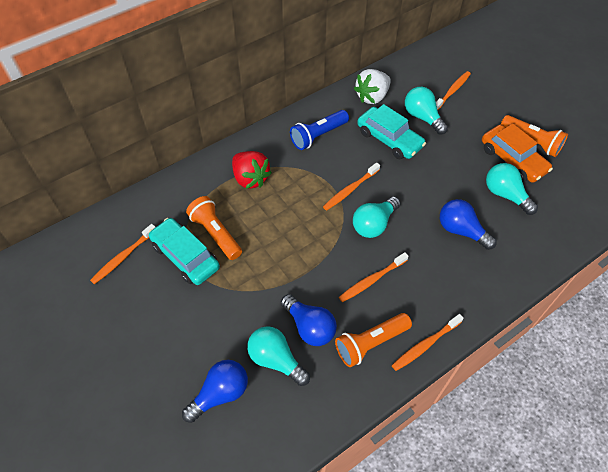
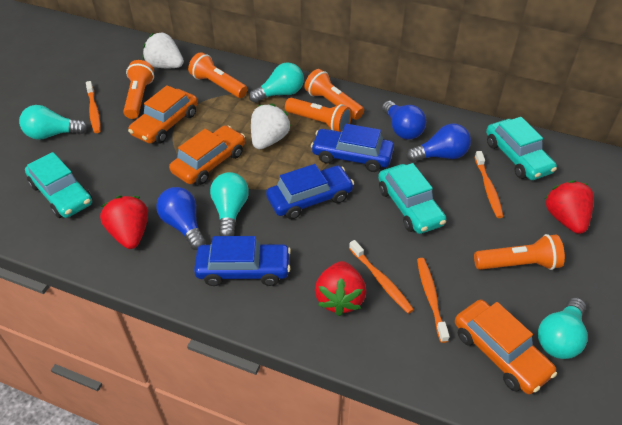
blue car: none = 0 -> [194,236,291,286] [266,164,354,219] [311,124,394,172] = 3
blue flashlight: [290,110,349,150] = 1 -> none = 0
orange car: [482,124,553,183] = 1 -> [128,85,198,144] [169,125,245,185] [455,300,557,394] = 3
orange flashlight: [186,196,242,260] [335,313,412,367] [501,115,568,157] = 3 -> [123,60,154,119] [188,52,247,98] [285,98,352,132] [304,69,364,120] [474,234,565,270] = 5
orange toothbrush: [90,224,156,284] [323,162,380,211] [339,252,409,302] [392,314,464,371] [436,71,471,110] = 5 -> [86,81,100,133] [349,240,414,314] [417,258,450,343] [475,151,503,218] = 4
red strawberry: [232,151,272,189] = 1 -> [100,196,148,249] [315,261,366,316] [545,180,594,234] = 3
turquoise car: [149,218,220,285] [357,104,426,159] = 2 -> [25,152,92,218] [378,163,446,234] [486,117,557,180] = 3
white strawberry: [354,69,391,104] = 1 -> [143,33,184,68] [251,104,291,149] = 2

